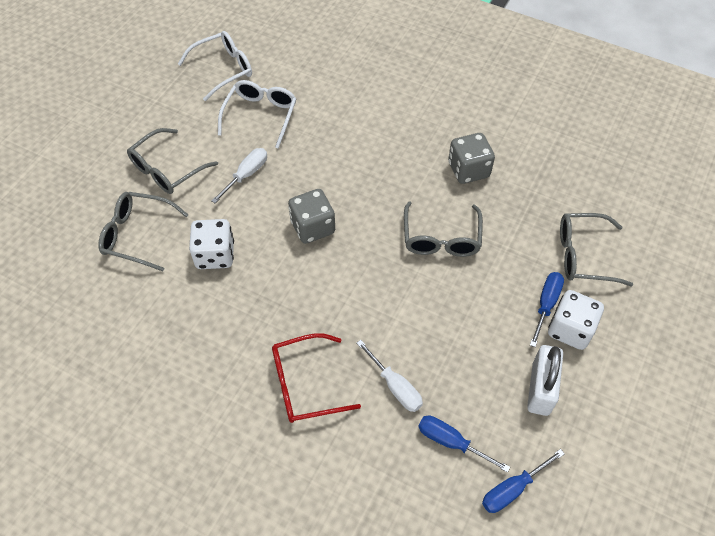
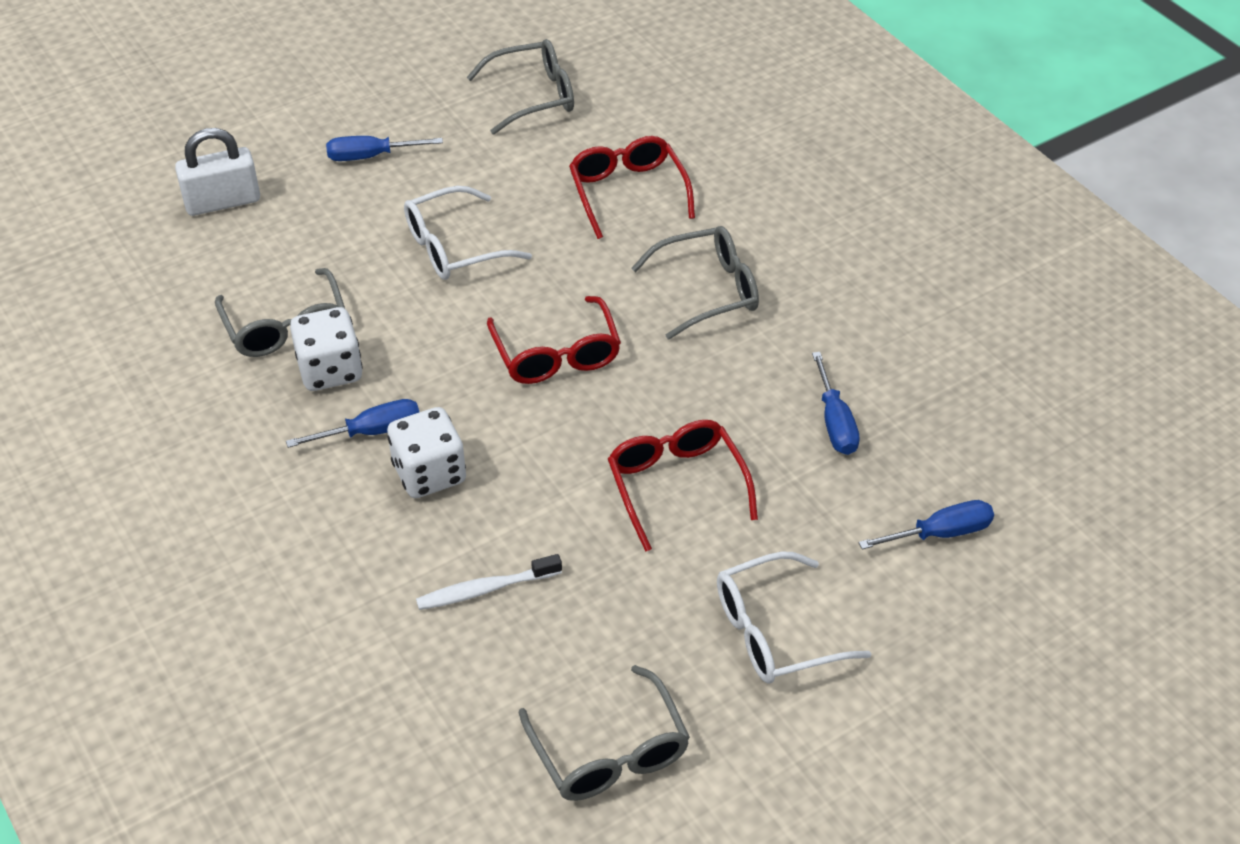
blue screwdriver: [418,415,510,473] [482,449,565,513] [530,272,564,347] = 3 -> [286,399,419,448] [326,136,443,161] [812,352,860,455] [858,500,994,550] = 4
grey dice: [288,189,335,244] [448,133,495,184] = 2 -> none = 0
red glasses: [272,333,361,423] = 1 -> [487,296,621,384] [569,136,695,239] [608,420,758,552] = 3
white screwdriver: [211,148,267,203] [357,340,423,412] = 2 -> none = 0
white toothbrush: none = 0 -> [416,554,562,610] = 1

